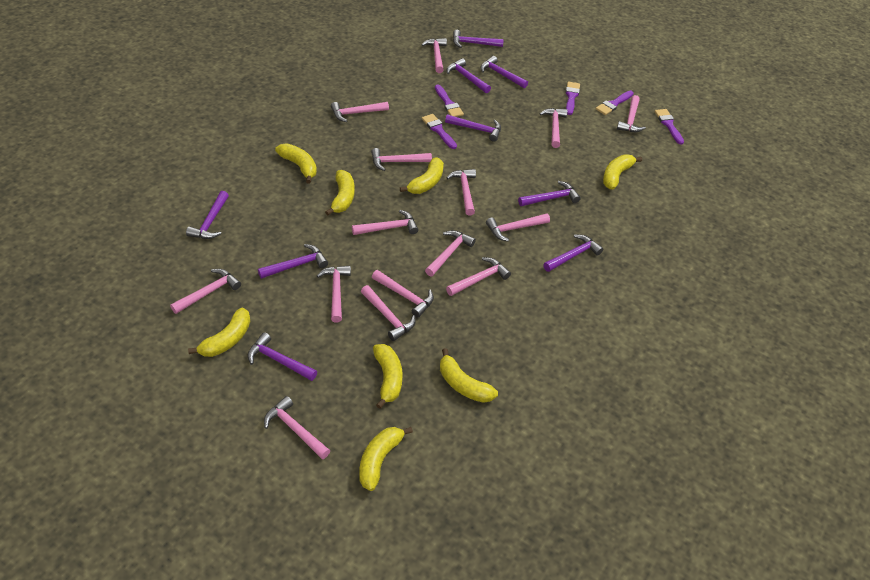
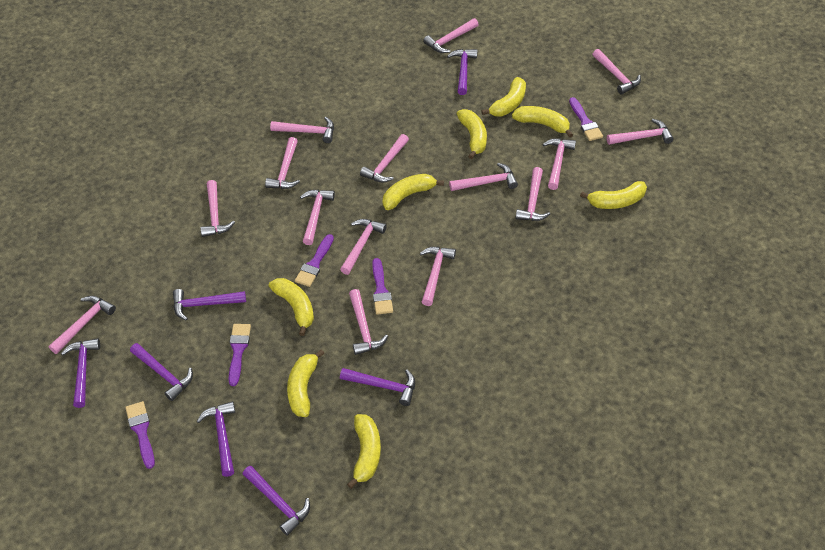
purple hammer: [186,191,229,239] [248,332,317,381] [258,244,328,279] [445,114,501,142] [446,58,491,93] [453,30,504,48] [480,56,528,88] [518,181,581,206] [543,235,603,272] = 9 -> [61,338,100,408] [130,343,193,401] [173,289,246,321] [197,401,235,477] [243,466,310,536] [340,368,415,406] [447,49,477,95] = 7

